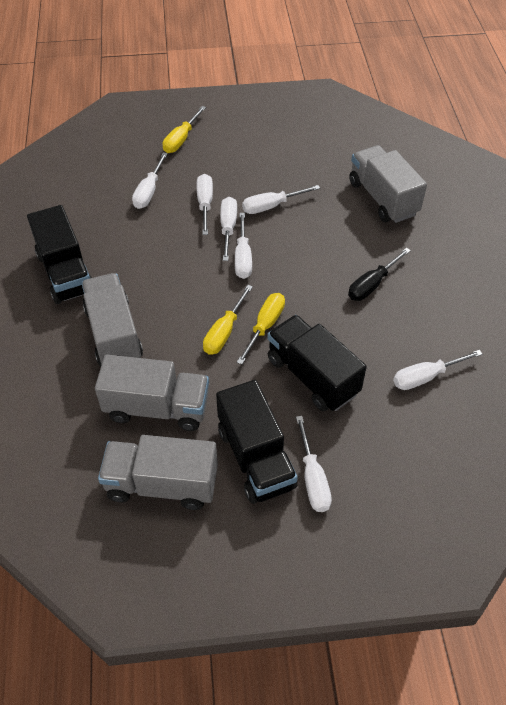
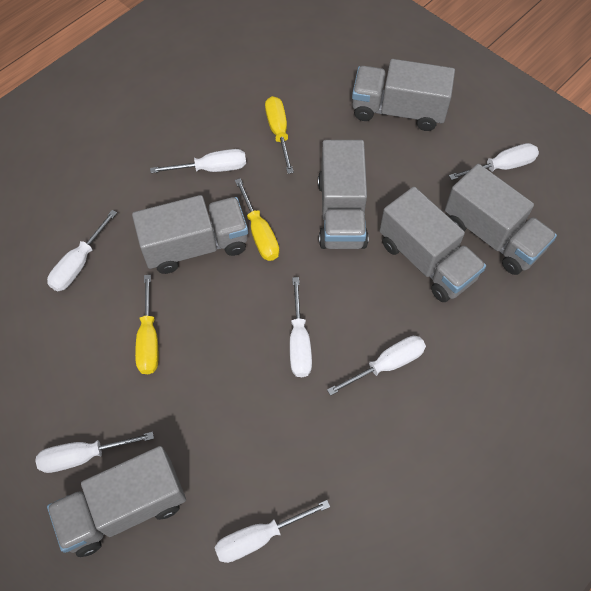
black screwdriver: [348,248,411,301] = 1 -> none = 0
black truck: [27,205,92,304] [216,380,298,504] [267,315,367,411] = 3 -> none = 0
grey truck: [81,273,143,366] [95,355,209,431] [98,435,218,510] [349,145,427,223] = 4 -> [47,446,186,557] [132,195,248,274] [318,140,368,249] [352,59,455,131] [380,187,486,302] [445,164,557,275] = 6

